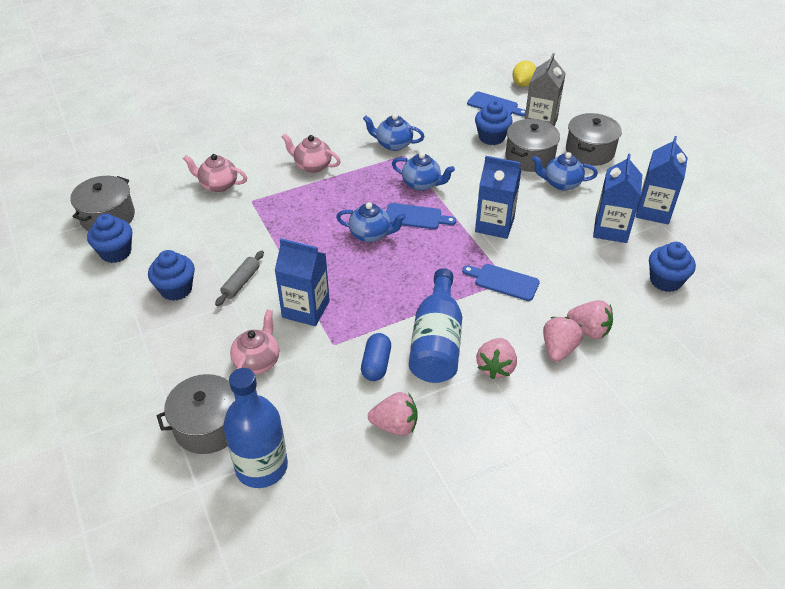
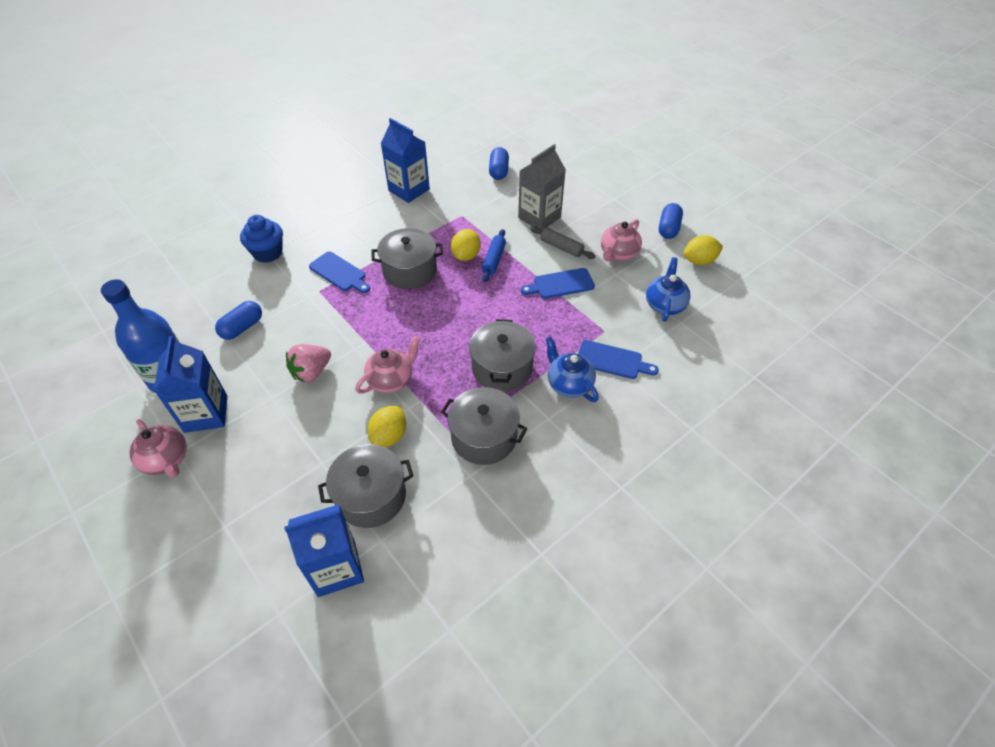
blue bottle: [223,368,288,488] [409,268,462,383] = 2 -> [101,279,180,393] = 1
blue capsule: [361,333,391,381] = 1 -> [215,301,262,340] [489,147,509,180] [659,203,683,239] = 3
blue carton: [275,238,330,326] [475,156,521,239] [593,153,642,243] [636,136,688,225] = 4 -> [154,336,227,433] [284,504,364,597] [381,118,430,203] = 3
blue cupcake: [87,214,132,263] [148,250,195,301] [475,101,513,145] [649,242,696,292] = 4 -> [240,215,283,263] = 1
blue rolling pin: none = 0 -> [482,229,506,282] = 1
blue teapot: [336,202,406,242] [363,114,425,151] [392,152,455,191] [532,152,598,191] = 4 -> [546,336,599,402] [646,257,691,322] = 2
pink strawberry: [368,392,418,436] [476,338,517,379] [543,317,583,362] [567,300,613,339] = 4 -> [286,344,331,383] = 1
yellow lemon: [512,61,536,87] = 1 -> [368,406,406,447] [451,229,481,261] [683,235,723,265] = 3

